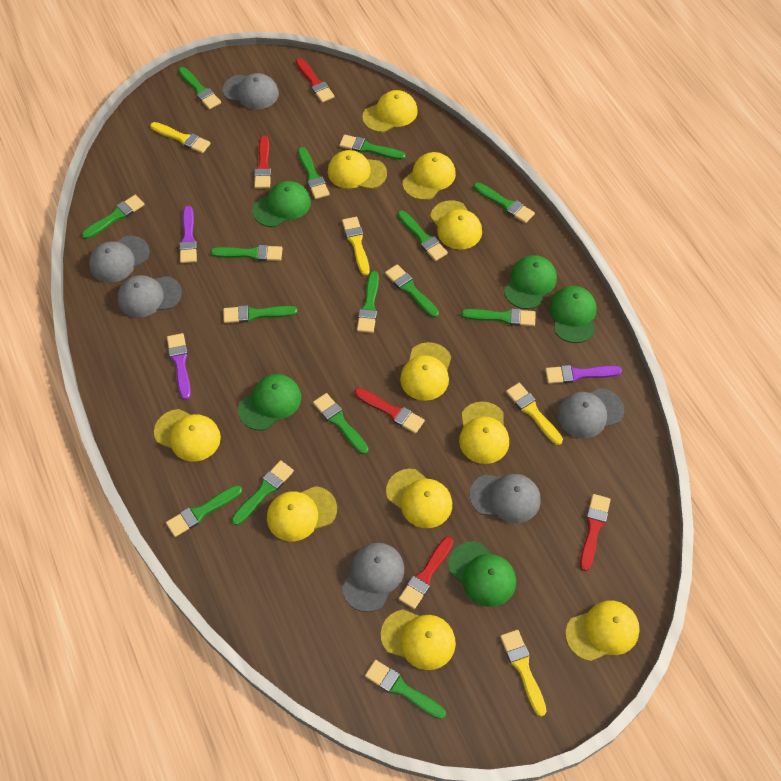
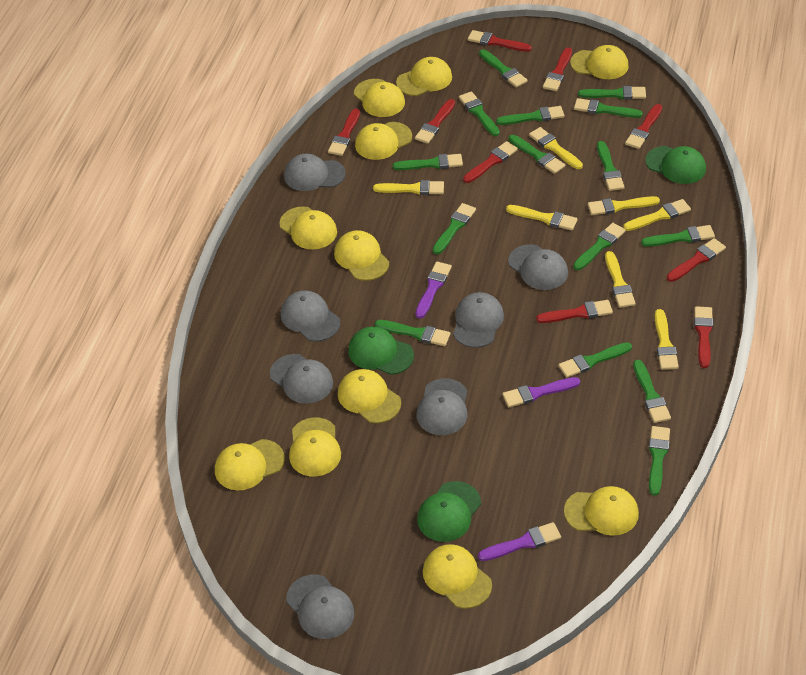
green cap: [238,374,301,431] [252,181,311,227] [448,541,516,607] [504,255,557,309] [549,286,597,343] = 5 -> [348,326,414,375] [417,481,481,542] [645,146,706,184] = 3
grey cap: [89,236,150,283] [117,275,182,318] [223,73,279,109] [342,543,404,612] [470,474,541,523] [557,388,624,438] = 6 -> [270,354,333,404] [281,290,340,342] [284,154,346,191] [286,575,354,639] [416,378,468,435] [453,292,504,348] [508,244,568,290] = 7
red brush: [254,136,271,189] [296,58,335,103] [354,388,425,434] [399,536,453,609] [580,494,611,571] = 5 -> [328,109,360,156] [415,99,455,144] [463,141,518,183] [468,30,532,52] [536,300,613,323] [543,48,572,91] [625,104,662,149] [667,238,726,282] [694,306,713,368] = 9
yellow brush: [150,122,211,153] [342,217,370,275] [500,630,547,717] [506,383,563,445] = 4 -> [373,180,444,195] [506,205,578,230] [529,127,583,169] [588,196,660,215] [605,251,636,308] [623,199,691,231] [655,309,679,370] = 7

